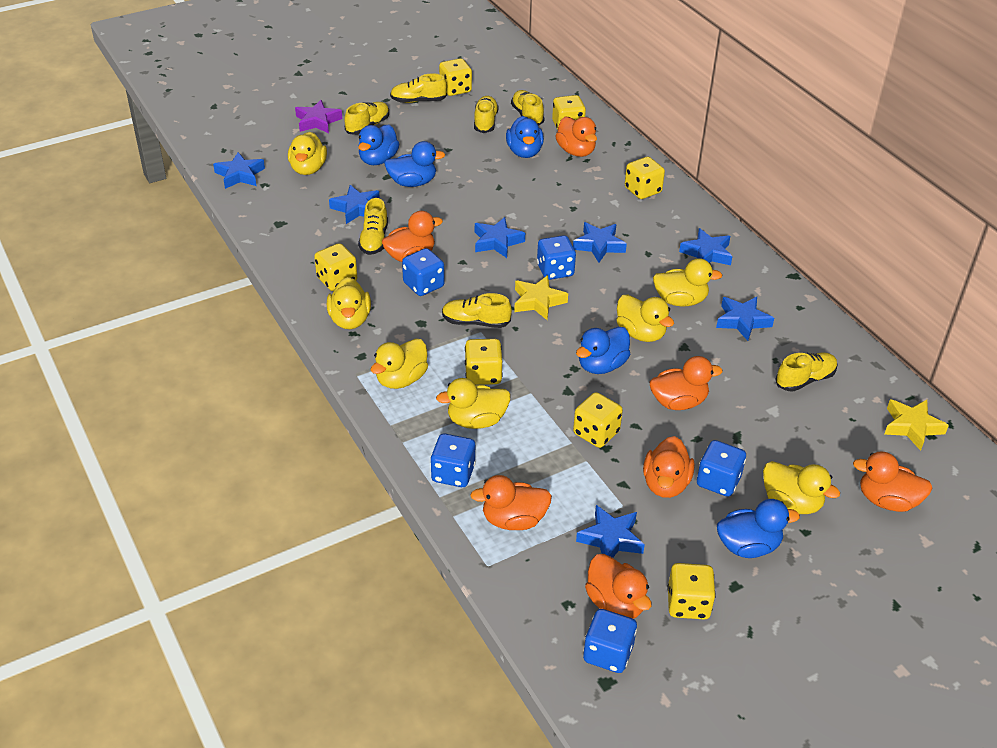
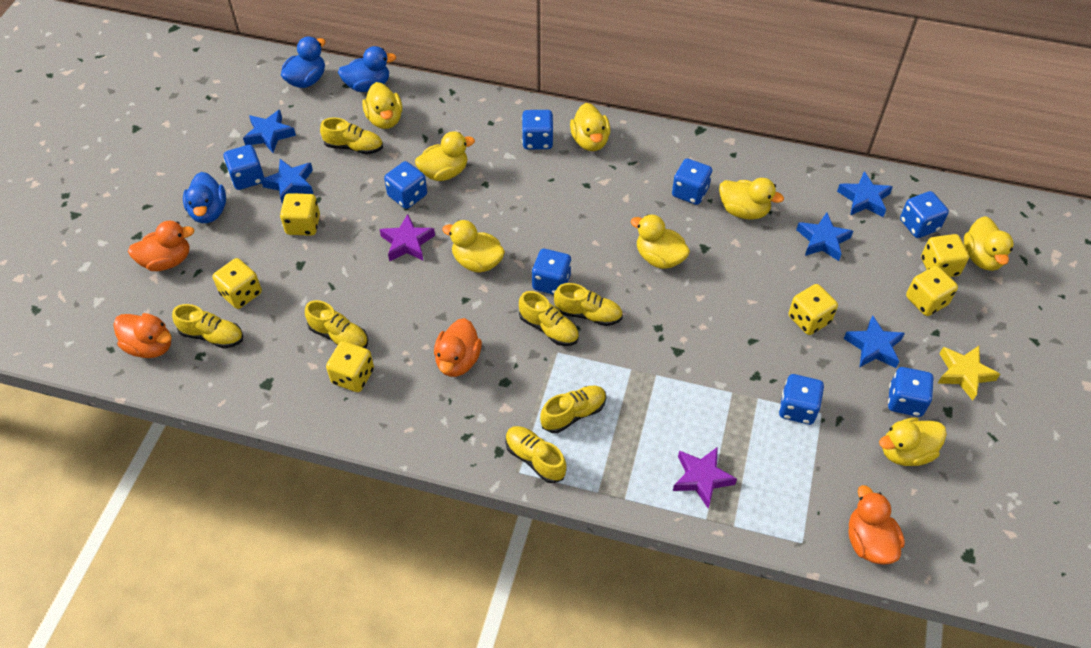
blue dice: [402,248,445,296] [431,434,476,487] [537,235,576,280] [583,609,637,673] [697,440,746,497] = 5 -> [224,145,264,190] [384,161,427,209] [522,110,554,150] [532,249,571,295] [672,159,712,205] [779,374,824,425] [888,367,934,417] [900,191,949,238] = 8
blue duck: [358,124,399,165] [384,141,445,187] [506,116,544,158] [576,327,630,374] [717,499,800,558] = 5 -> [183,172,226,223] [281,36,326,88] [338,46,396,92] = 3
blue star: [213,152,265,189] [329,185,380,224] [475,217,525,258] [573,222,627,263] [576,505,645,558] [679,228,733,265] [716,297,774,341] = 7 -> [243,110,296,153] [261,159,313,204] [796,213,853,261] [837,171,893,217] [844,315,905,368] = 5
orange duck: [382,211,443,262] [470,475,552,530] [555,116,597,157] [585,554,651,619] [643,436,694,498] [650,356,723,410] [853,451,932,512] = 7 -> [113,313,172,358] [128,220,194,271] [434,318,482,377] [848,485,905,565] = 4
purple star: [295,100,342,133] = 1 -> [380,214,435,262] [673,447,737,509] = 2
yellow dice: [314,243,357,291] [439,58,472,96] [465,339,502,385] [552,95,586,130] [573,392,623,448] [625,157,665,199] [667,563,716,619] = 7 -> [213,258,262,309] [280,193,320,236] [326,341,374,392] [789,284,838,335] [906,266,958,316] [921,234,969,277] = 6
yellow duck: [288,132,327,175] [327,277,371,329] [371,339,428,389] [436,378,511,429] [616,294,674,342] [653,258,722,306] [763,461,840,514] = 7 -> [362,82,402,129] [415,131,475,181] [442,220,505,273] [570,103,610,151] [631,214,690,269] [719,178,784,220] [879,418,947,466] [964,216,1014,271] = 8
yellow star: [514,275,568,320] [885,399,949,451] = 2 -> [937,346,1000,401] = 1

